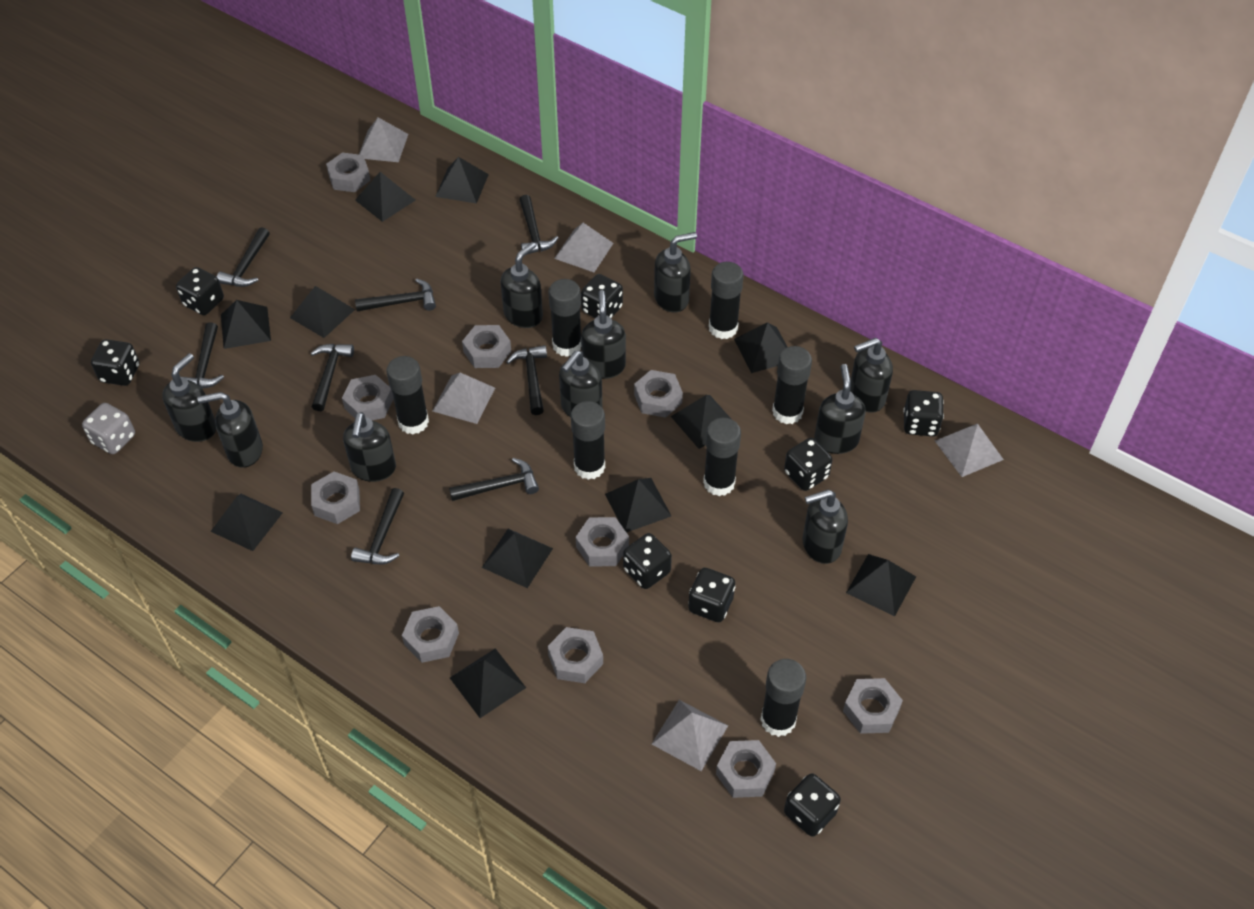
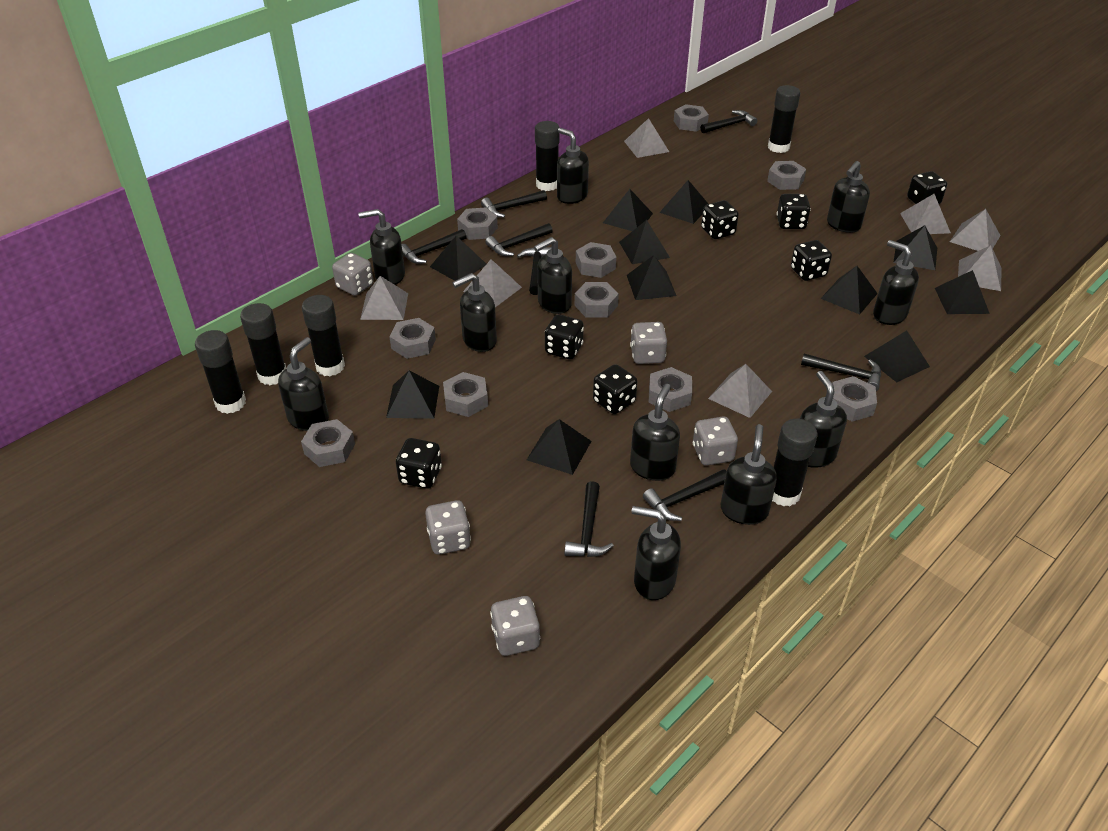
black dice: [91,339,139,386] [176,267,224,315] [581,274,623,318] [623,533,672,589] [688,568,735,622] [784,438,832,491] [784,773,841,837] [903,390,944,436] = 8 -> [396,438,442,489] [545,314,584,359] [593,364,637,414] [701,200,739,239] [777,194,811,229] [791,240,832,281] [907,171,947,204] = 7
black glue stick: [386,356,429,434] [548,279,581,357] [571,401,605,480] [703,418,741,496] [709,262,743,339] [760,659,806,737] [772,346,812,424] = 7 -> [195,330,246,414] [240,303,286,385] [302,295,345,376] [535,121,560,191] [768,85,800,153] [772,419,817,506] = 6
black soap dispenser: [162,353,216,442] [197,392,263,468] [343,412,396,482] [501,242,543,328] [559,351,602,417] [581,290,626,379] [654,232,697,313] [802,489,848,564] [814,364,865,454] [850,338,893,413] = 10 -> [278,337,329,431] [358,209,405,285] [452,273,497,352] [534,237,572,314] [557,128,589,204] [630,384,680,481] [632,506,681,600] [721,424,777,525] [800,371,847,468] [827,161,870,233] [873,240,919,325] = 11
grey dice: [82,403,135,454] = 1 -> [332,253,374,296] [425,500,471,555] [490,596,540,656] [630,322,667,364] [693,417,738,466] = 5
grey pyramid: [359,117,408,162] [433,373,495,424] [554,223,613,272] [652,700,728,771] [935,424,1004,477] = 5 -> [360,276,408,320] [463,259,522,307] [624,118,669,158] [708,364,772,418] [900,194,951,234] [950,209,1001,251] [958,245,1002,291] = 7

